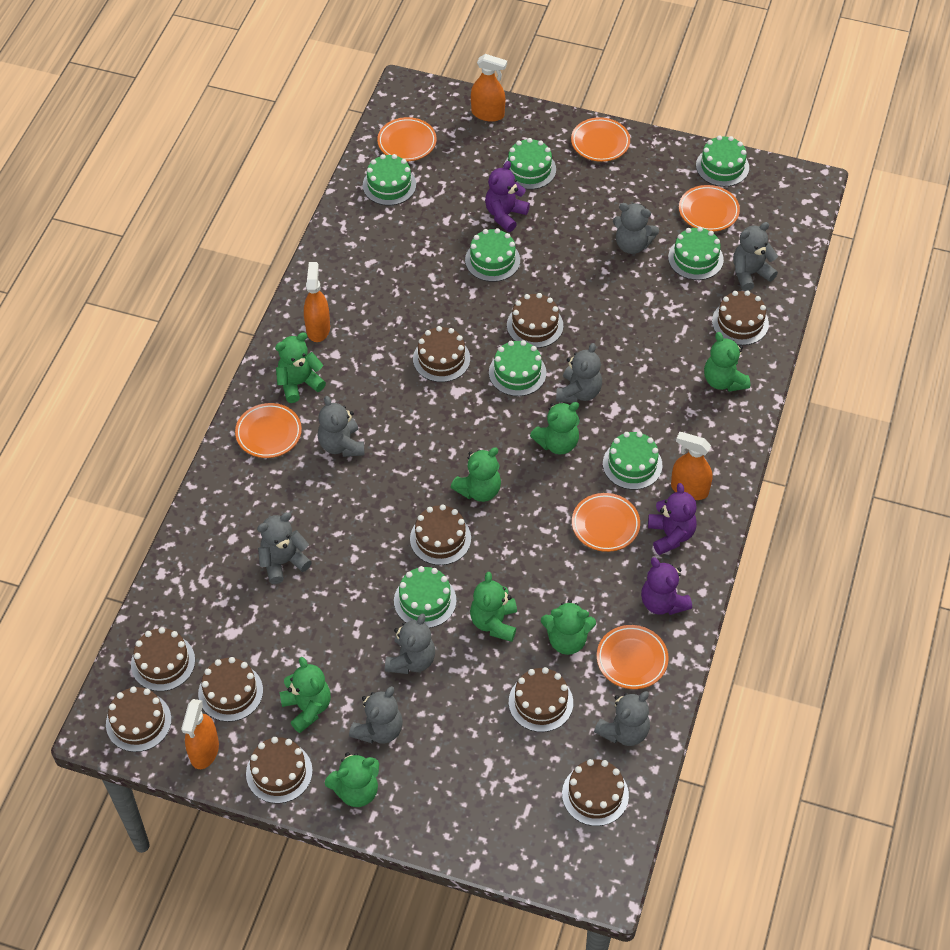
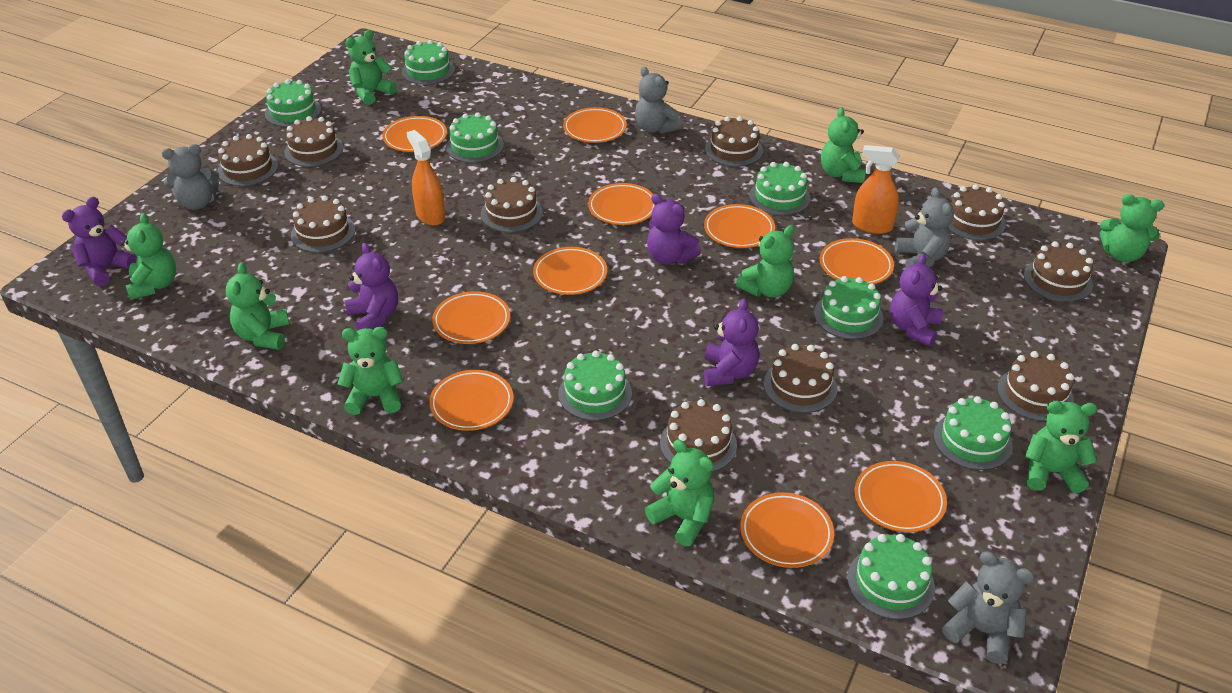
green teddy bear: [275,332,326,403] [279,657,331,733] [325,753,379,807] [451,447,501,502] [470,572,517,642] [530,402,580,454] [541,600,596,655] [704,332,750,392] = 8 -> [121,213,176,300] [226,263,289,350] [338,327,403,415] [345,30,397,105] [645,439,714,546] [736,225,795,298] [821,107,866,183] [1025,401,1097,493] [1100,194,1164,262] = 9
grey teddy bear: [257,512,312,584] [318,396,365,457] [349,686,403,744] [385,613,435,674] [556,343,602,403] [594,691,650,746] [613,203,659,254] [733,222,778,291] = 8 -> [162,144,219,210] [635,67,682,134] [895,187,954,268] [942,551,1034,664] = 4
orange plate: [235,403,302,458] [377,117,437,161] [571,117,630,162] [572,493,640,552] [597,625,669,689] [679,185,740,232] = 6 -> [382,116,447,152] [429,370,514,431] [432,291,510,344] [533,247,607,295] [563,107,627,143] [588,183,655,225] [704,204,775,248] [740,492,834,568] [820,238,894,284] [855,461,947,532] = 10
orange spray bottle: [181,699,219,769] [304,262,330,342] [471,54,507,122] [671,432,713,500] = 4 -> [406,130,445,226] [852,145,900,234] = 2
purple teddy bear: [485,161,530,232] [641,557,692,615] [648,483,697,555] = 3 -> [62,197,137,286] [344,243,398,330] [647,194,701,265] [704,298,759,386] [890,254,943,346] = 5

